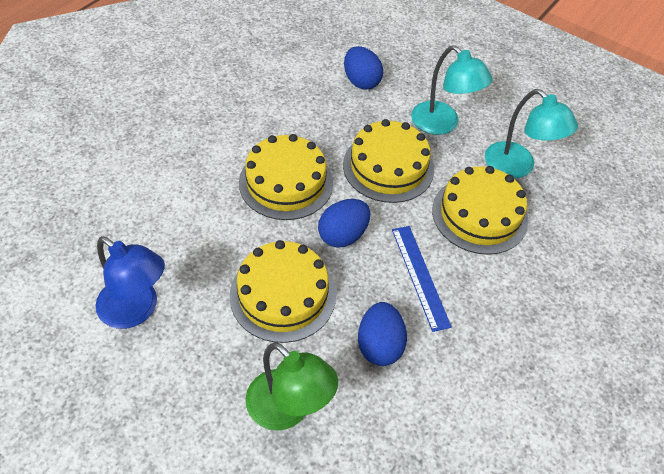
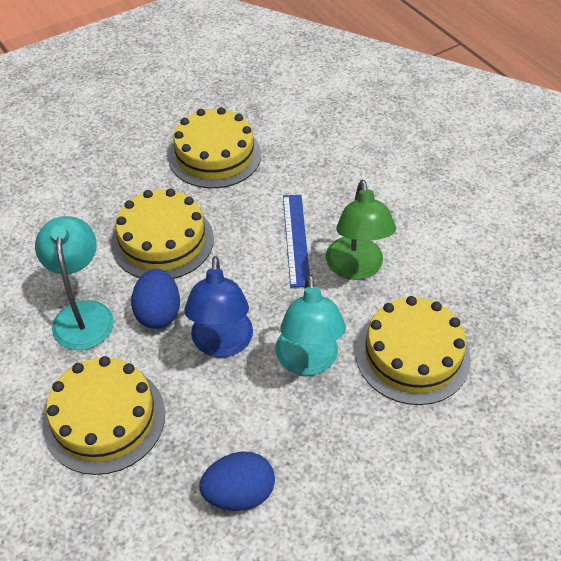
blue egg: [318,199,370,248] [344,46,383,90] [358,302,407,366] = 3 -> [131,269,180,329] [199,451,275,511] = 2

